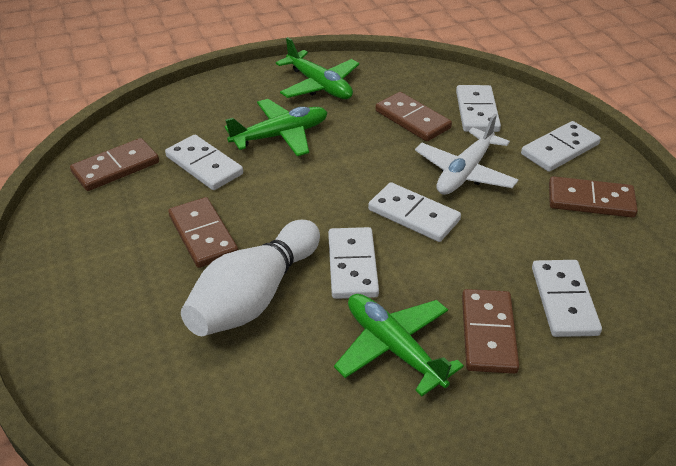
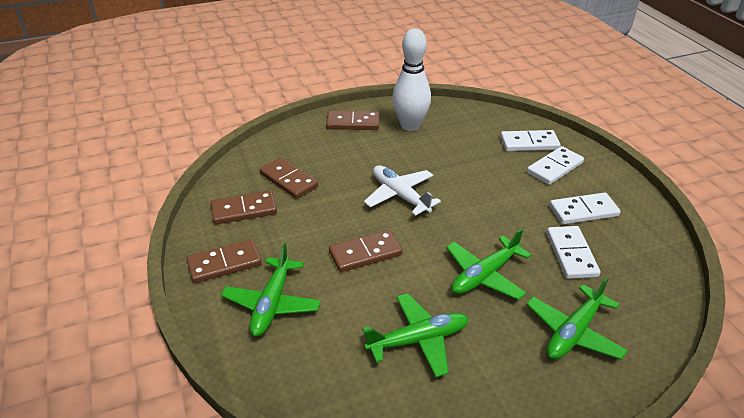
green plane: [225,99,328,156] [276,37,359,99] [334,294,464,396] = 3 -> [221,243,321,336] [362,293,469,377] [446,228,532,300] [526,277,628,360] = 4
white domino: [165,135,243,190] [328,227,379,299] [368,182,461,242] [456,85,501,132] [521,121,601,172] [532,260,602,337] = 6 -> [501,130,561,151] [527,146,584,185] [547,226,600,279] [549,193,621,224] = 4

